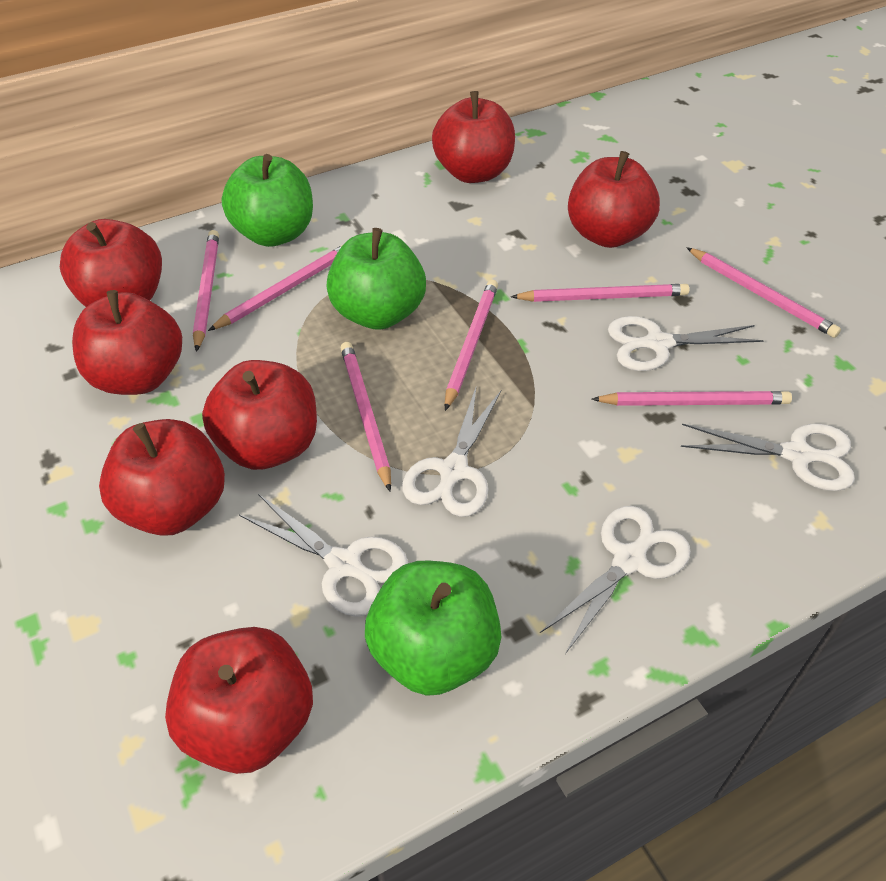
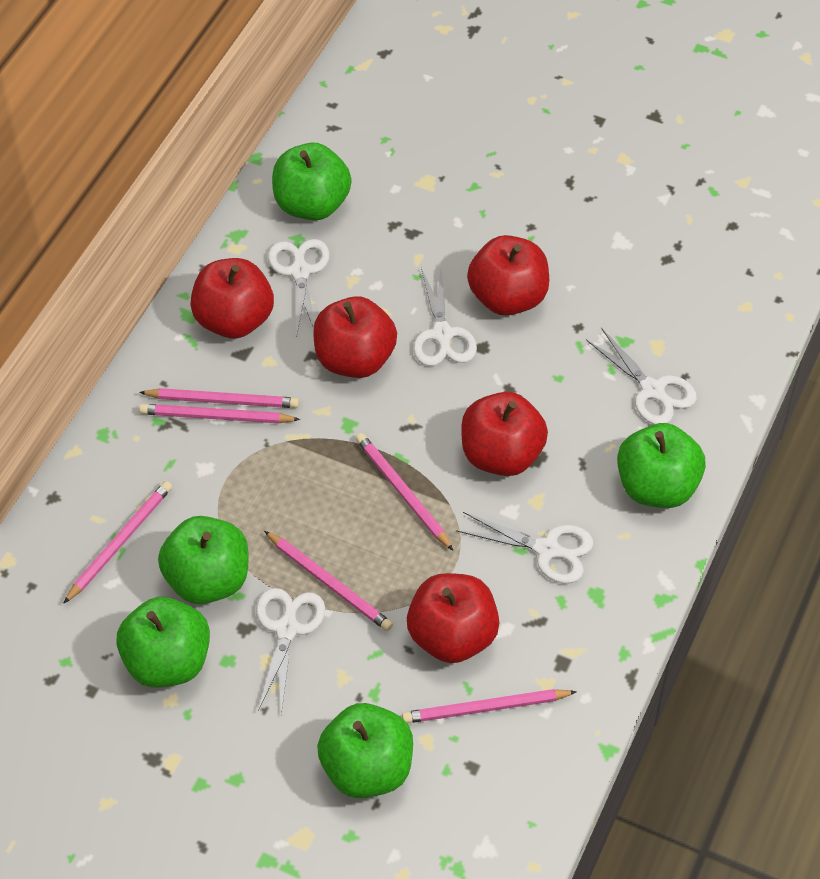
green apple: [222,154,313,247] [326,228,426,330] [365,560,502,696] = 3 -> [116,597,210,688] [158,516,248,604] [272,143,352,220] [317,703,413,798] [617,423,706,508] = 5
pink pencil: [193,230,219,352] [208,246,342,331] [341,342,391,492] [445,280,498,411] [511,284,690,302] [592,391,792,406] [686,247,841,338] = 7 -> [63,481,172,604] [139,388,299,408] [139,404,300,424] [264,531,393,631] [356,433,453,551] [402,689,577,723] = 6
red apple: [60,219,162,307] [72,290,182,395] [99,419,225,536] [165,627,313,774] [202,360,317,470] [432,91,515,183] [568,151,660,248] = 7 -> [190,258,274,339] [313,296,397,378] [407,573,500,663] [461,392,548,476] [467,235,549,315] = 5

